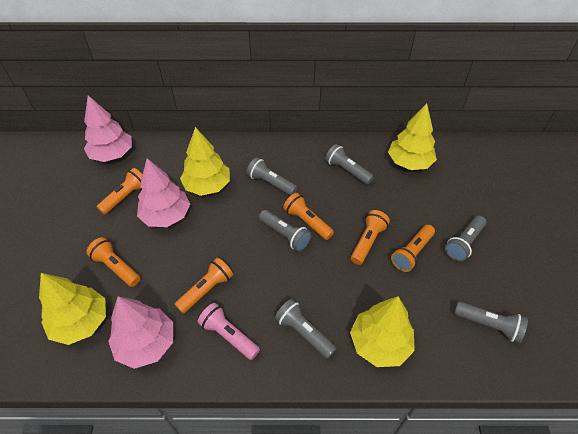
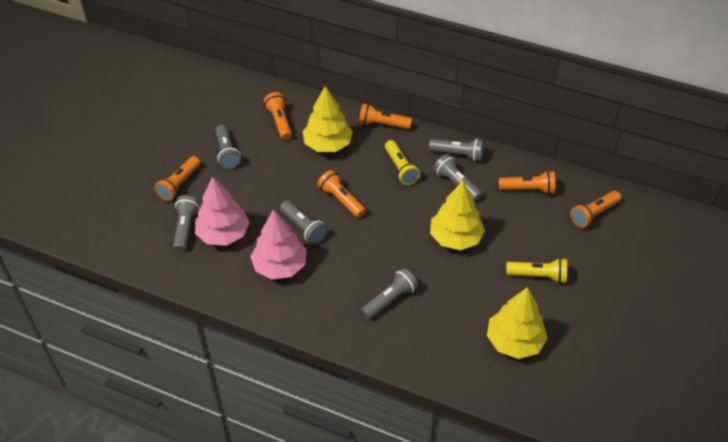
pink flashlight: [198,303,260,360] = 1 -> none = 0
pink tree: [84,95,132,162] [108,296,173,369] [137,158,190,227] = 3 -> [195,177,250,246] [250,209,306,280] = 2
yellow flashlight: none = 0 -> [385,140,420,185] [506,258,567,284] = 2
yellow tree: [39,273,106,345] [180,127,230,196] [350,296,415,367] [388,103,437,170] = 4 -> [302,86,353,152] [430,181,485,250] [487,287,548,359] = 3

